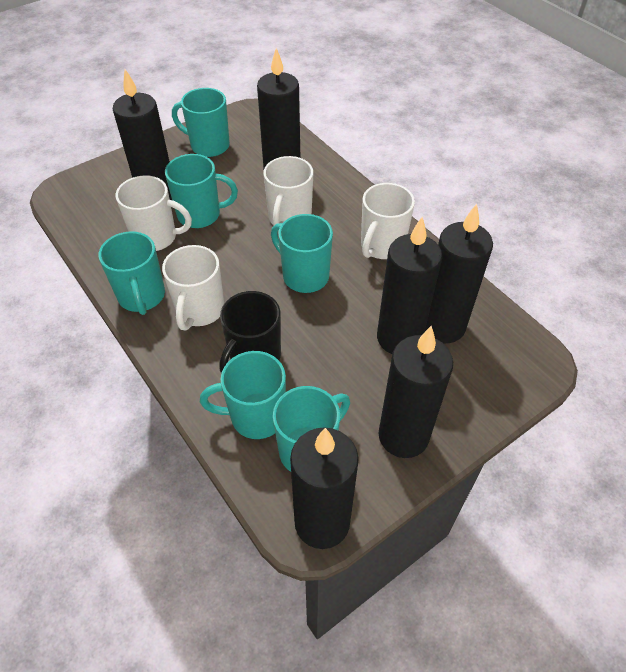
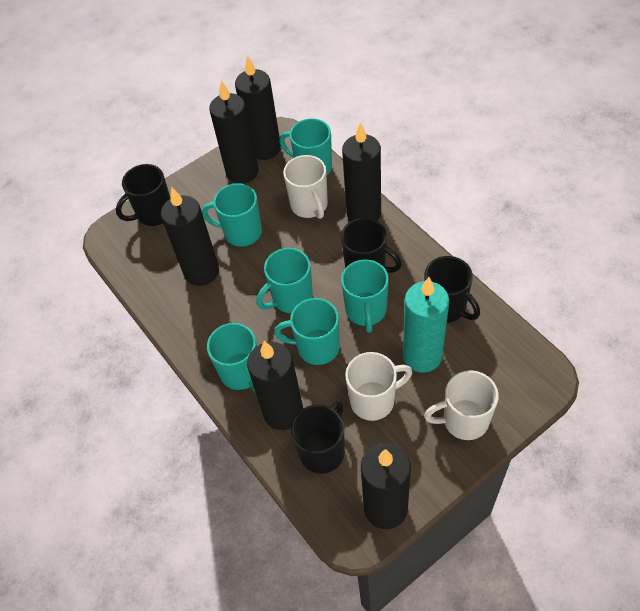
black mug: [219,291,281,373] = 1 -> [116,164,170,226] [291,400,345,474] [341,218,402,273] [424,256,480,323] = 4
turquoise candle: none = 0 -> [403,277,449,373] = 1
white mug: [116,176,192,251] [162,245,224,331] [263,156,313,226] [361,183,415,259] = 4 -> [283,155,328,219] [345,352,412,421] [424,370,499,440] = 3

